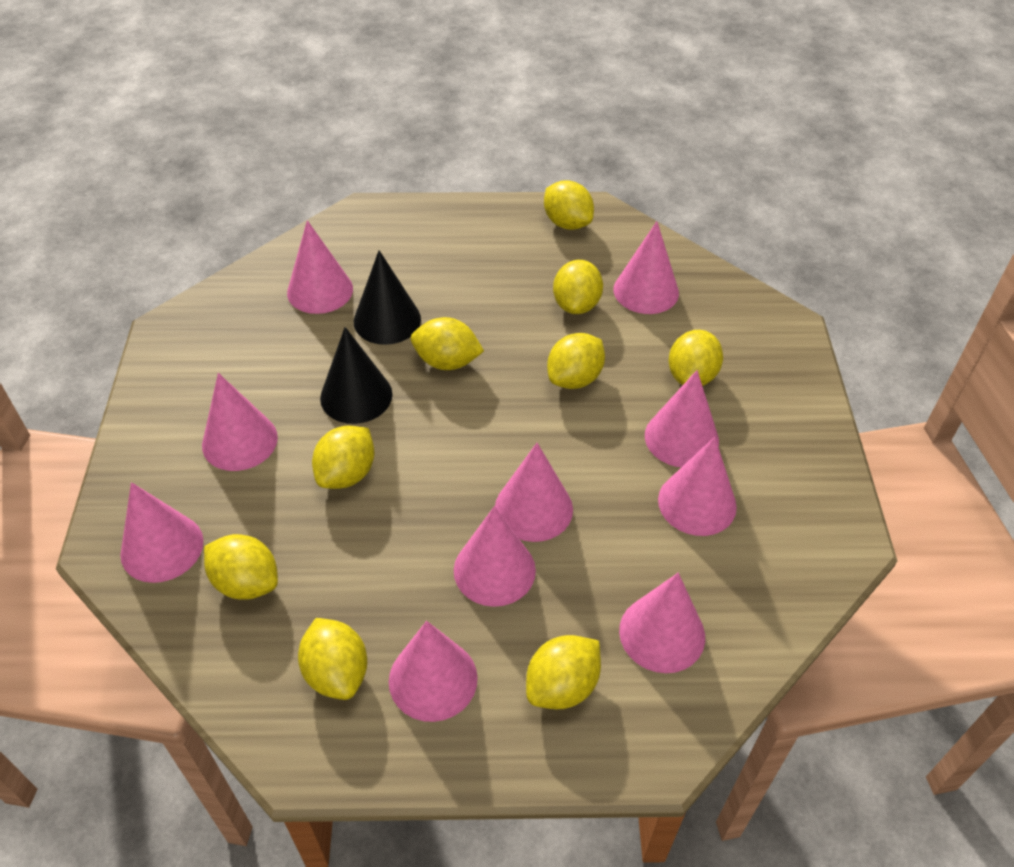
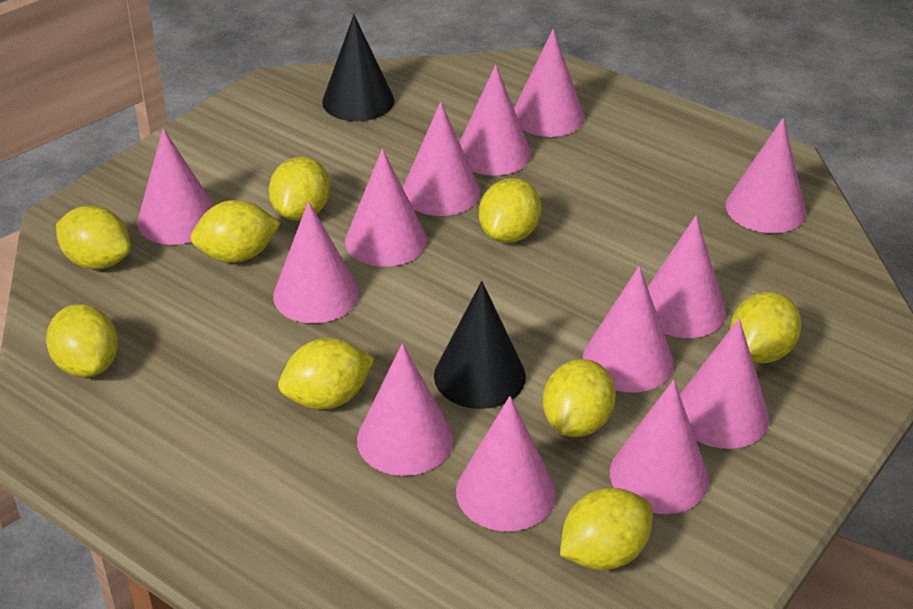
pink cone: [120,482,204,583] [202,373,278,471] [287,220,353,314] [389,621,478,722] [454,506,536,607] [495,443,573,542] [614,221,679,314] [619,573,705,673] [645,370,719,467] [658,437,737,536] = 10 -> [137,128,215,245] [273,201,359,323] [345,149,427,267] [357,344,454,476] [403,102,480,216] [456,396,556,531] [459,64,531,176] [514,29,585,137] [583,266,674,392] [610,380,709,514] [648,215,726,338] [679,318,769,449] [726,118,806,233] = 13

